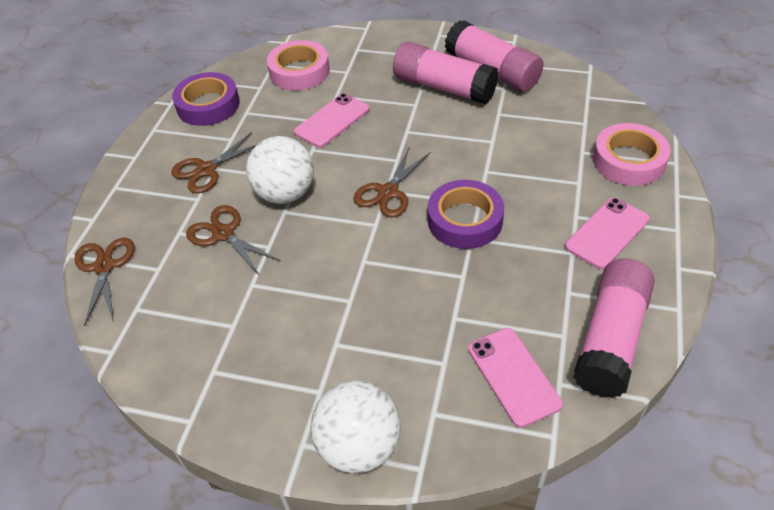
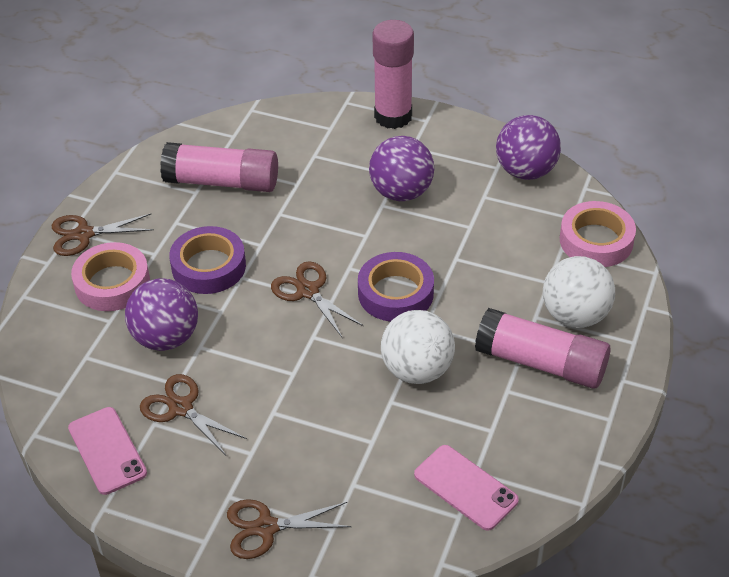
pink phone: [294,93,369,148] [468,328,563,428] [565,198,650,269] = 3 -> [68,407,147,495] [414,445,519,531] = 2
purple ball: none = 0 -> [125,278,198,351] [369,136,434,201] [496,115,561,180] = 3

